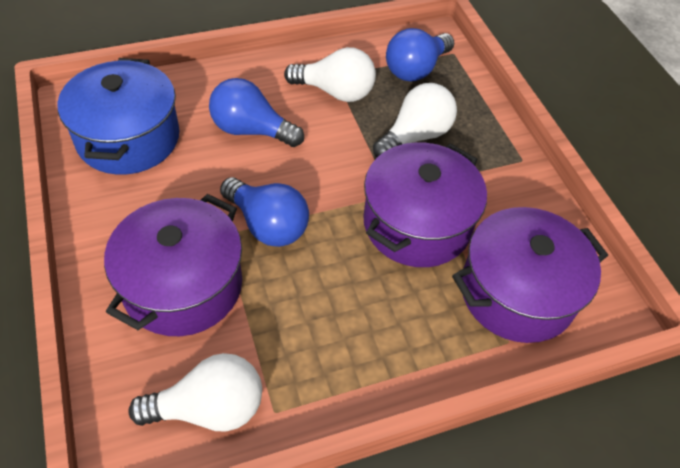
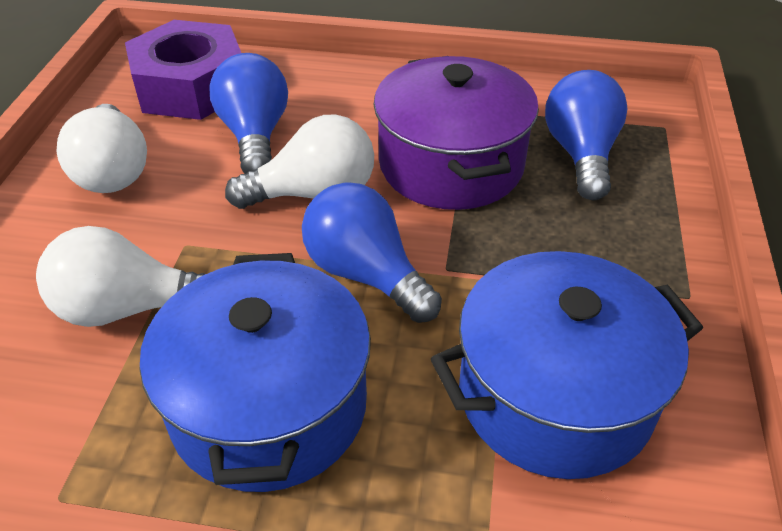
blue pot: [58,58,180,175] = 1 -> [140,253,371,492] [431,251,703,479] = 2
purple nut: none = 0 -> [125,20,241,120] = 1
purple pot: [104,194,242,336] [363,142,487,267] [452,207,608,343] = 3 -> [374,56,539,210] = 1

